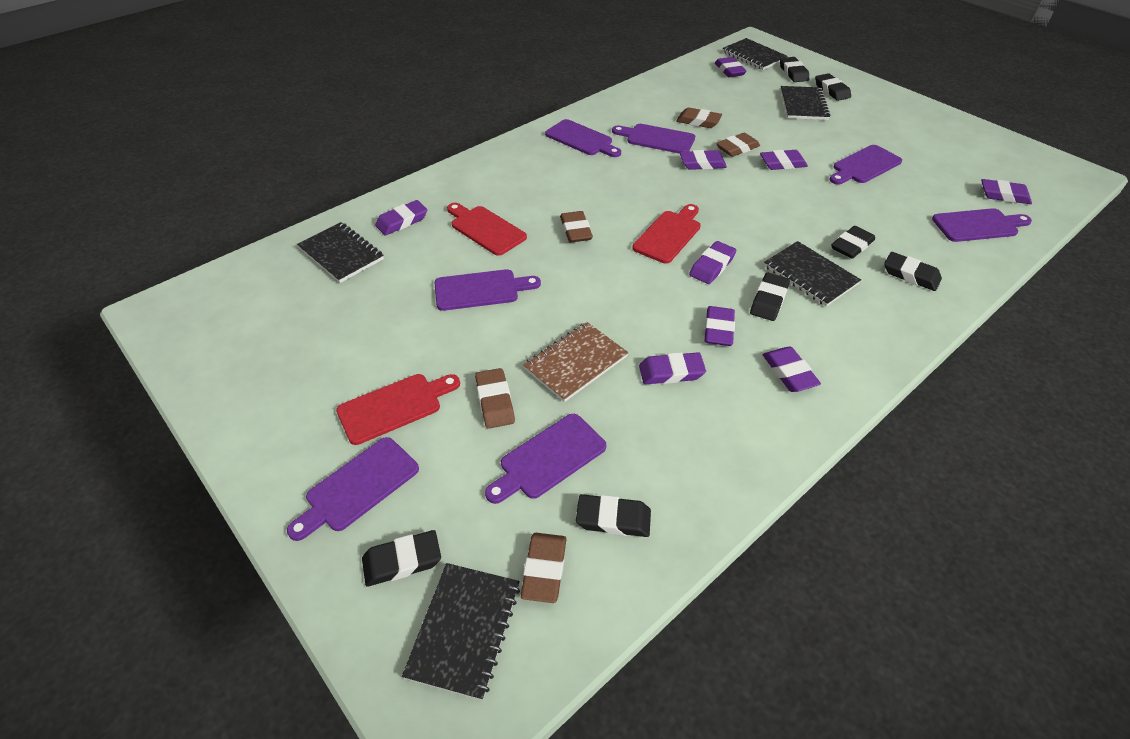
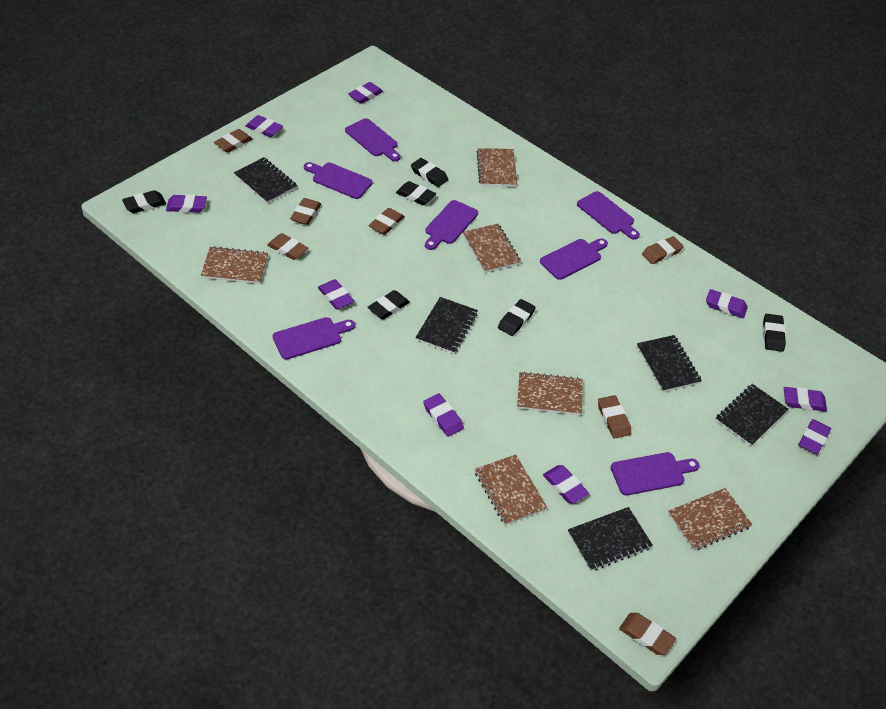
black eraser: [362,530,441,587] [576,494,651,537] [750,273,790,321] [780,57,809,82] [815,73,851,101] [831,226,875,259] [884,252,942,291] = 7 -> [122,190,166,213] [367,290,410,319] [396,181,436,205] [411,158,448,187] [498,299,536,336] [763,314,786,352] = 6
brown eraser: [475,368,515,429] [521,533,567,603] [560,211,593,243] [676,107,722,128] [716,133,760,157] = 5 -> [214,129,253,153] [267,233,308,260] [290,198,321,225] [369,208,405,235] [598,395,631,439] [619,613,676,655] [642,236,684,264] = 7
brown notebook: [523,322,628,402] = 1 -> [201,246,268,284] [463,224,521,273] [475,455,547,525] [477,148,517,187] [517,371,583,415] [668,488,752,551] = 6
red cutting board: [336,374,460,445] [447,203,527,256] [632,204,701,263] = 3 -> none = 0

